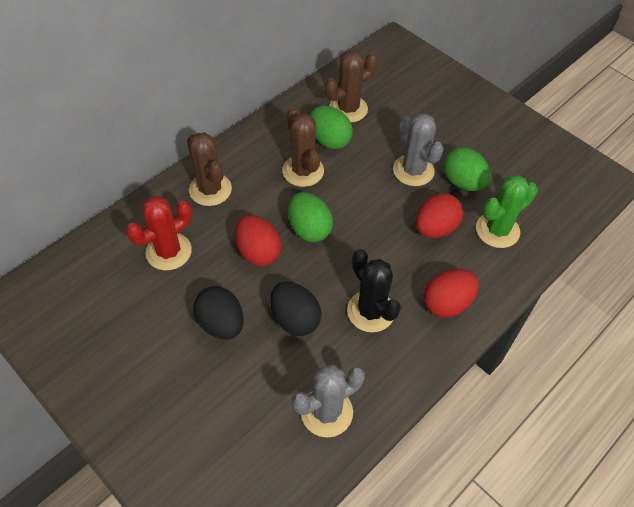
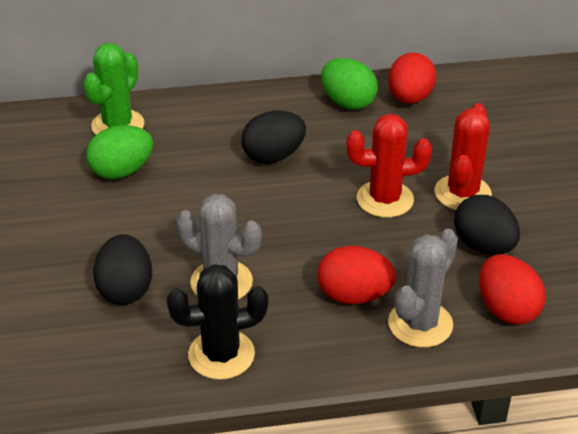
black egg: [194,286,244,340] [270,282,322,336] = 2 -> [93,234,152,305] [242,111,306,164] [454,195,520,255] = 3
brown cactus: [187,132,232,206] [282,107,324,187] [325,51,378,123] = 3 -> none = 0
green egg: [288,192,333,242] [310,106,353,149] [444,147,491,191] = 3 -> [86,125,153,179] [321,58,378,110] = 2
red cactus: [126,196,192,271] = 1 -> [346,114,432,218] [434,103,492,210] = 2

